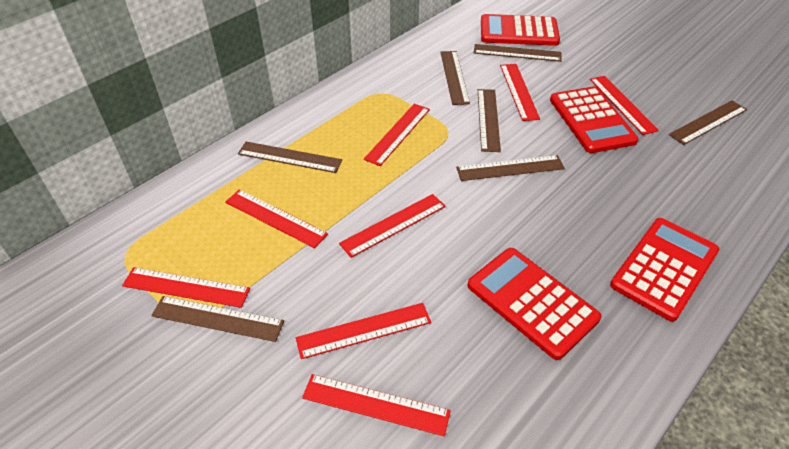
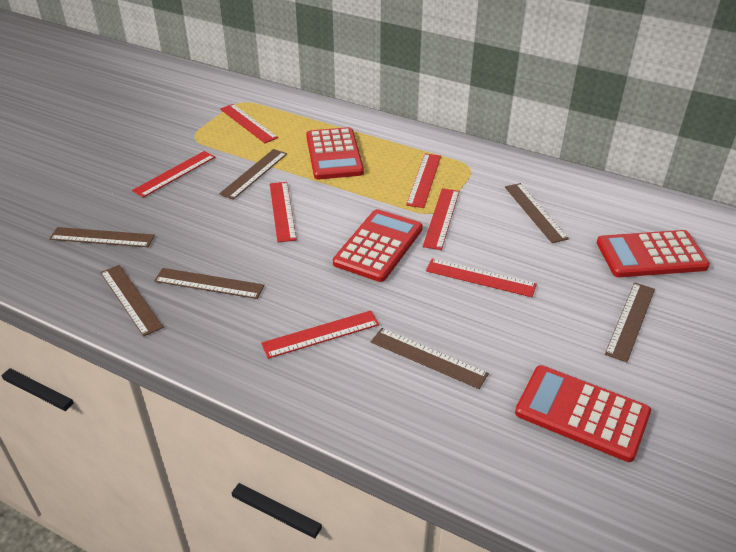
red ruler: [122,267,250,308] [225,189,328,248] [296,303,431,359] [302,374,451,436] [339,194,446,258] [364,104,430,166] [500,64,540,121] [590,76,659,135] = 8 -> [132,151,215,198] [220,104,278,143] [261,310,379,359] [270,182,297,242] [406,153,441,208] [423,188,459,250] [426,258,537,297] = 7

